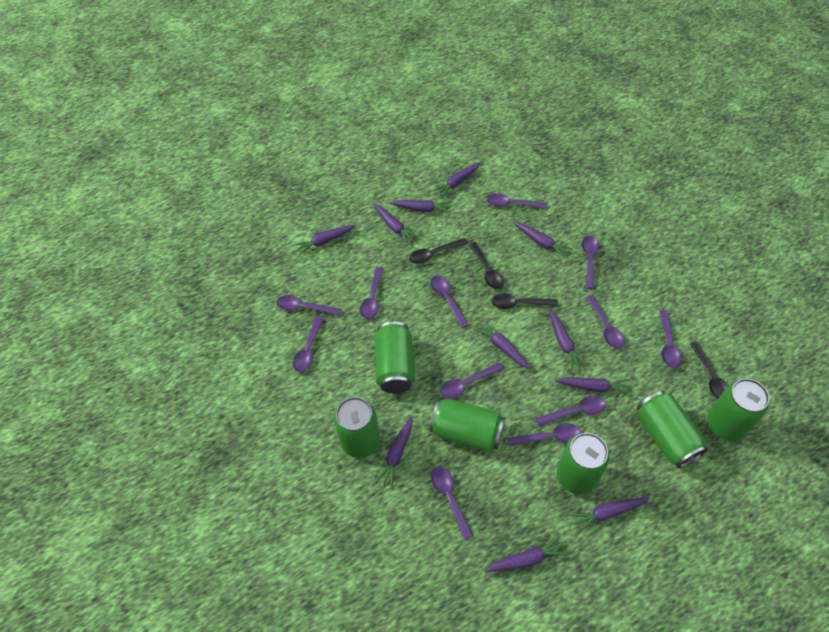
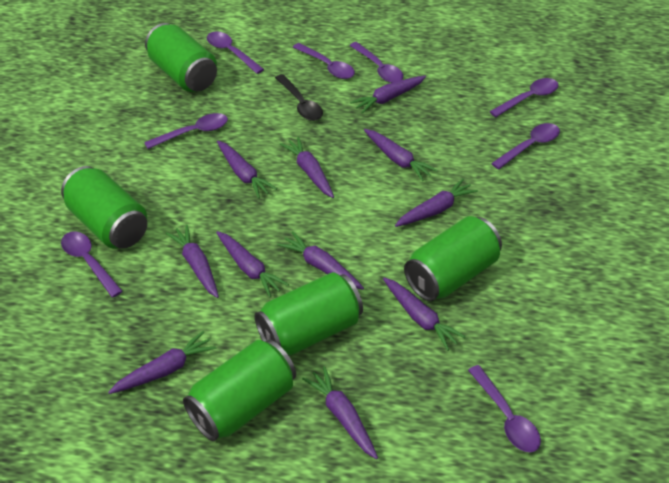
black spoon: [409,238,468,264] [469,242,504,289] [491,294,558,309] [690,341,728,399] = 4 -> [275,74,323,121] = 1
green can: [334,397,380,458] [375,322,415,393] [430,398,505,452] [557,433,610,494] [637,391,708,468] [707,378,769,441] = 6 -> [61,166,147,249] [145,23,217,92] [183,340,296,441] [255,272,363,356] [404,216,502,301] = 5
purple spoon: [276,295,341,316] [293,315,324,372] [360,267,384,319] [430,275,469,328] [431,466,473,540] [440,363,503,399] [487,193,547,209] [507,423,581,447] [536,396,606,426] [582,236,600,289] [586,295,625,349] [660,310,682,368] = 12 -> [61,231,123,298] [144,113,228,149] [207,31,264,74] [293,43,355,79] [349,42,403,83] [468,365,541,452] [489,78,559,117] [491,123,560,170] = 8

